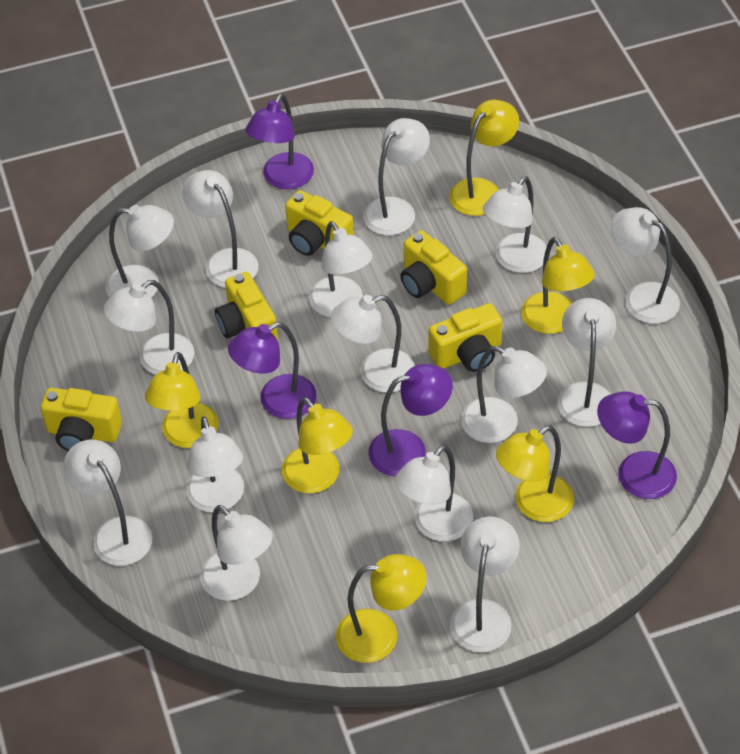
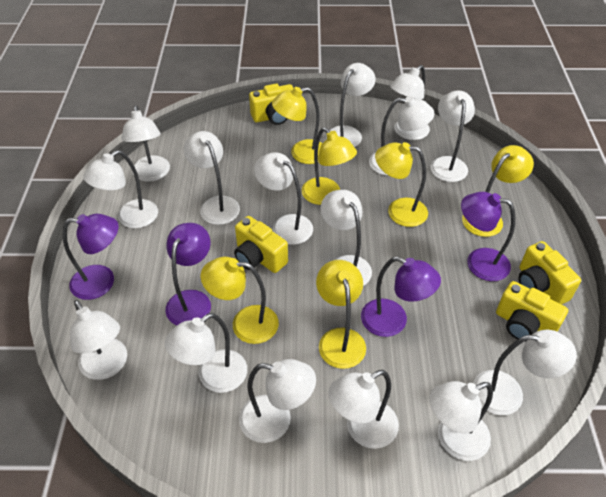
yellow camera: [41,388,122,451] [215,272,278,341] [285,190,354,256] [400,230,467,305] [428,303,502,372] = 5 -> [234,216,288,273] [249,84,294,125] [496,281,568,341] [519,241,581,305] = 4

